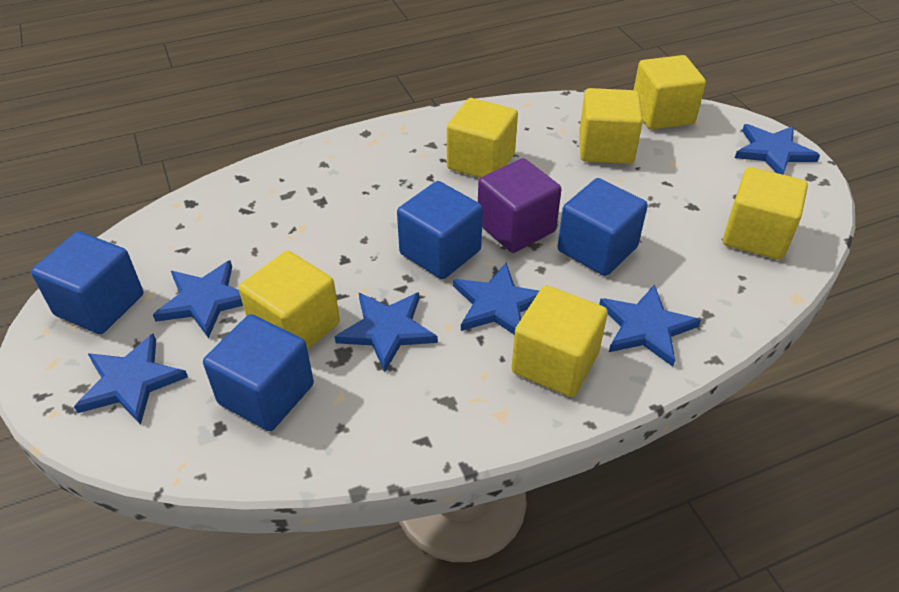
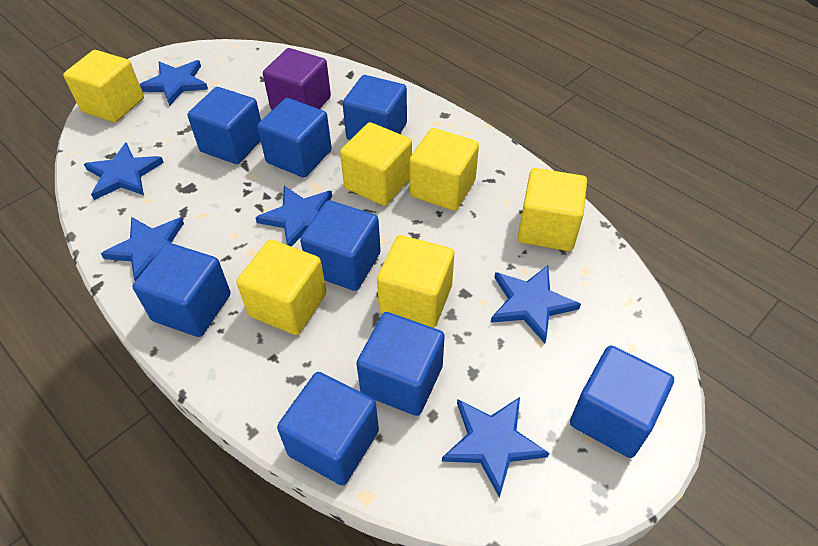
blue cube: [31,231,143,334] [203,314,314,431] [397,181,483,279] [558,178,648,276] = 4 -> [133,243,231,337] [187,87,261,164] [257,98,332,178] [277,372,379,486] [300,200,381,291] [343,75,407,140] [356,312,445,416] [570,345,674,458] = 8

